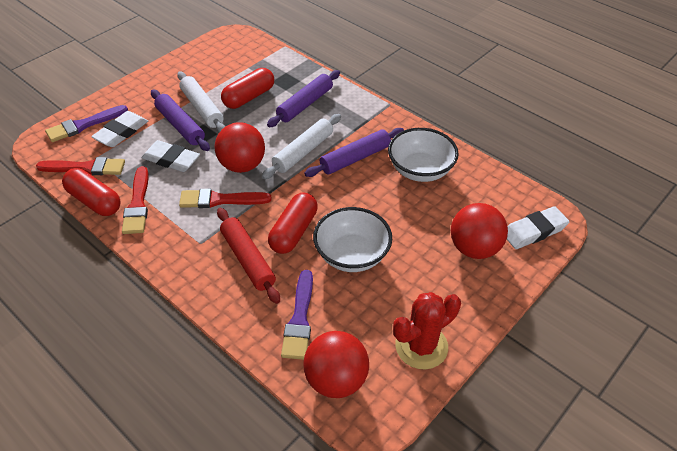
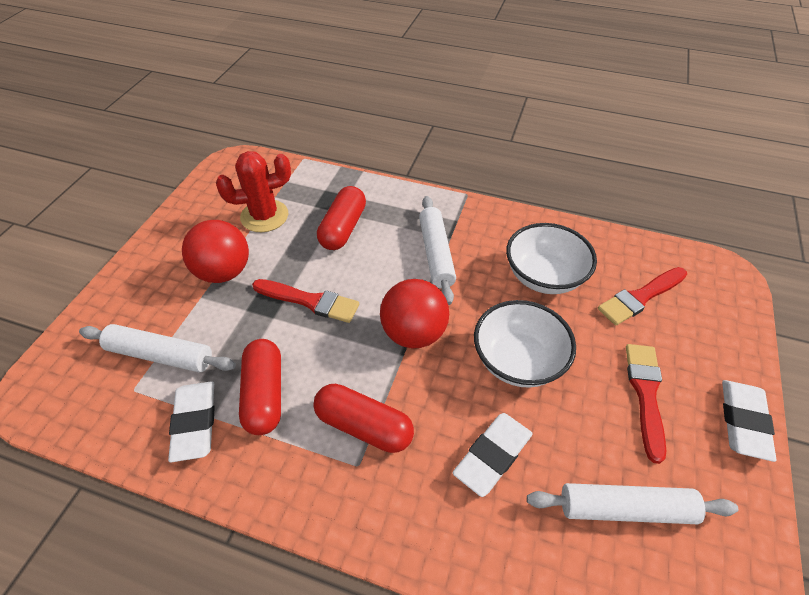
purple brush: [45,105,128,142] [281,270,313,360] = 2 -> none = 0
purple rolling pin: [151,90,210,151] [267,70,340,127] [304,128,404,177] = 3 -> none = 0
red ball: [215,122,265,173] [303,331,369,398] [451,203,508,259] = 3 -> [182,220,249,283] [380,279,449,348] = 2
red rolling pin: [217,208,280,304] = 1 -> none = 0
white rolling pin: [177,72,225,133] [262,114,341,179] = 2 -> [79,324,236,373] [419,196,456,305] [527,483,738,524] = 3

